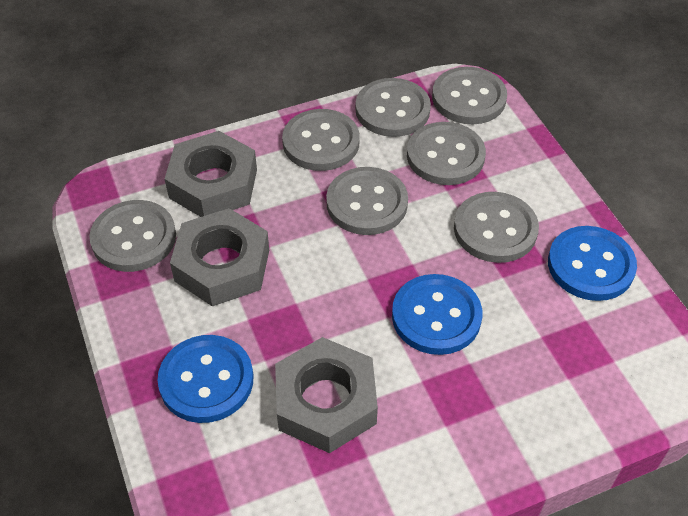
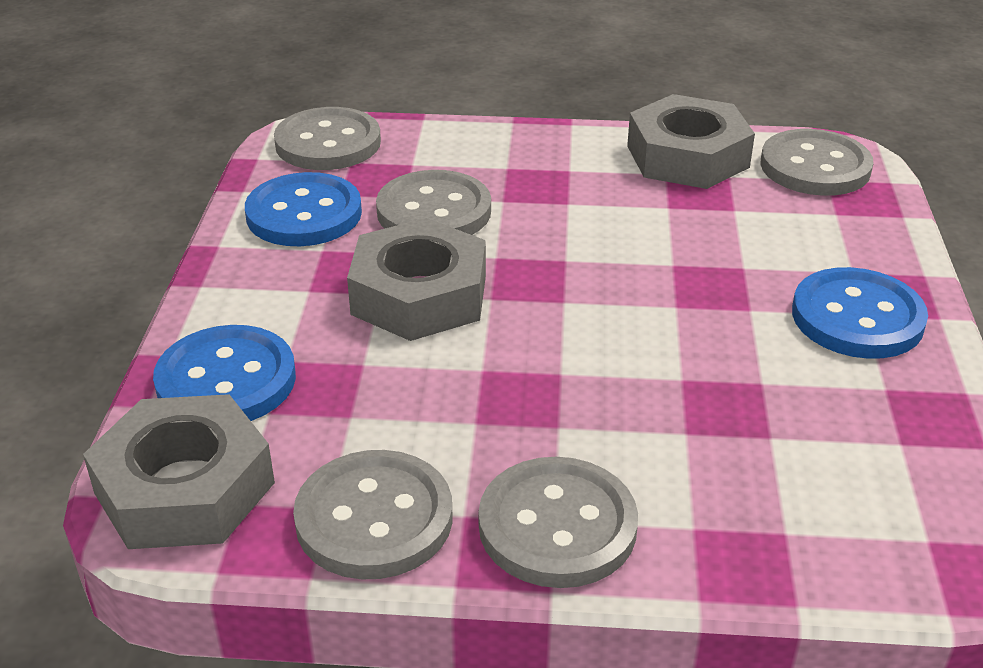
grey button: [89,200,176,272] [282,109,360,171] [326,167,408,235] [355,78,431,137] [407,122,486,185] [432,67,507,124] [454,192,539,263] = 7 -> [274,107,381,170] [293,450,452,579] [376,170,491,235] [479,457,638,588] [760,129,874,196] = 5

